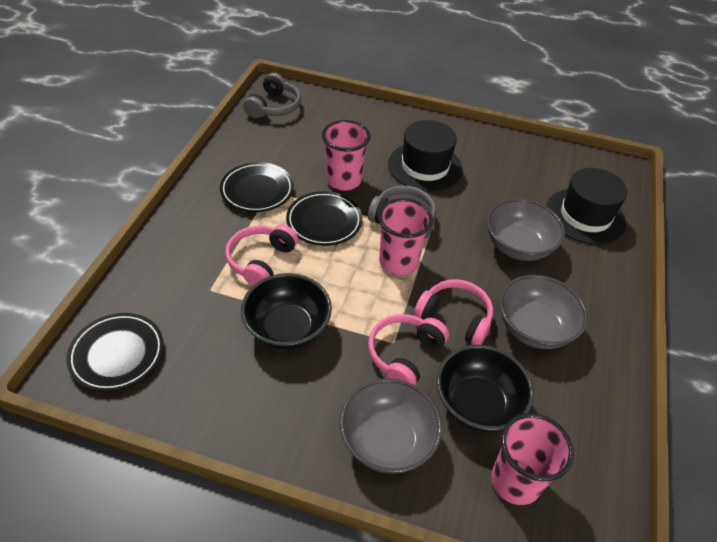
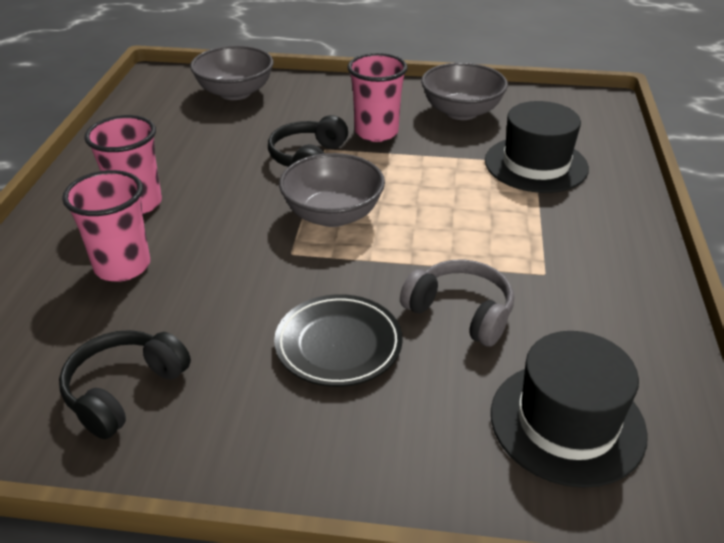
black bowl: [241,273,332,350] [436,345,534,432] = 2 -> none = 0
black headphones: none = 0 -> [59,330,191,439] [268,115,348,167] = 2
black plate: [67,313,164,392] [220,162,294,212] [286,191,362,246] = 3 -> [274,294,403,387] = 1
grey headphones: [243,73,301,118] [368,186,436,238] = 2 -> [400,259,514,347] = 1
pink headphones: [225,225,298,286] [368,314,449,385] [414,279,493,345] = 3 -> none = 0

